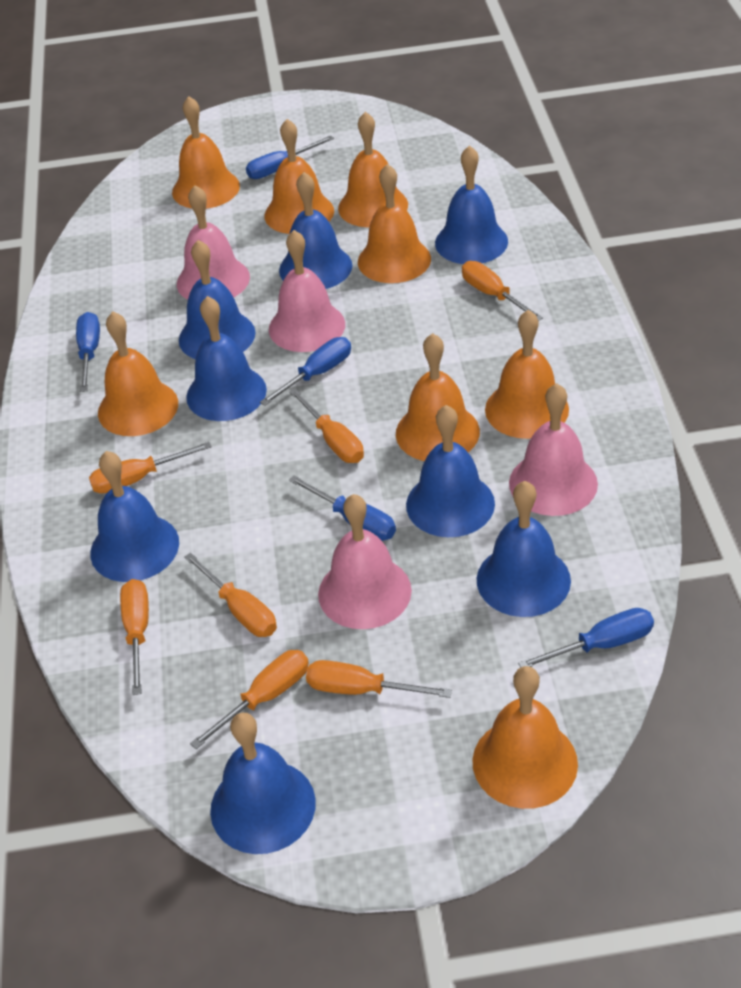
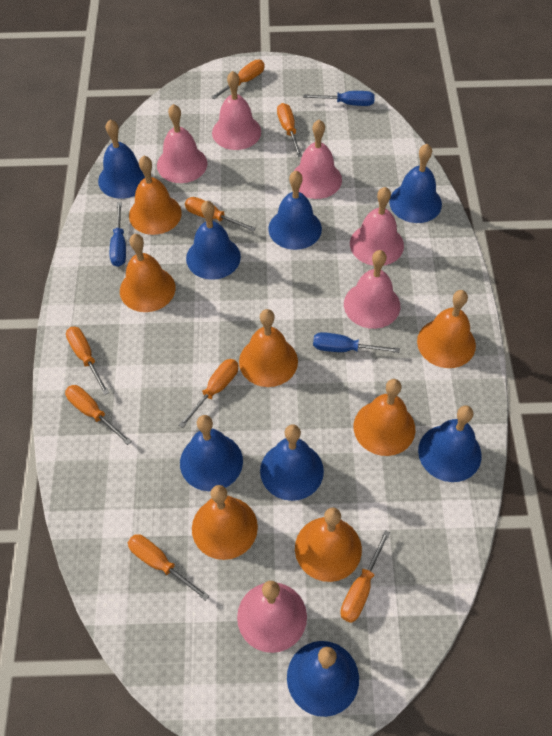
blue screwdriver: [76,312,100,392] [246,136,334,179] [260,337,351,406] [289,475,396,541] [518,608,654,667] = 5 -> [110,202,126,267] [303,91,375,106] [313,332,400,353] = 3
orange bell: [98,312,178,436] [172,96,240,209] [265,119,334,234] [338,112,408,227] [358,164,431,283] [396,333,480,461] [473,666,578,809] [485,310,569,439] = 8 -> [120,234,176,312] [129,156,182,235] [192,485,258,560] [239,309,298,387] [295,507,362,582] [354,379,415,456] [417,290,476,368] = 7
orange screwdriver: [89,442,212,494] [120,579,149,695] [184,552,277,637] [190,650,309,749] [289,388,364,463] [306,660,452,698] [462,261,543,321] = 7 -> [65,385,131,445] [66,327,109,395] [128,534,209,601] [179,359,238,428] [185,197,256,232] [211,60,265,99] [277,103,302,157] [340,530,390,623] = 8
pink bell: [177,185,250,300] [269,230,345,352] [318,494,412,629] [509,383,598,516] = 4 -> [157,104,207,183] [212,71,261,150] [237,581,307,653] [293,120,342,199] [344,250,400,329] [350,187,404,266] = 6

